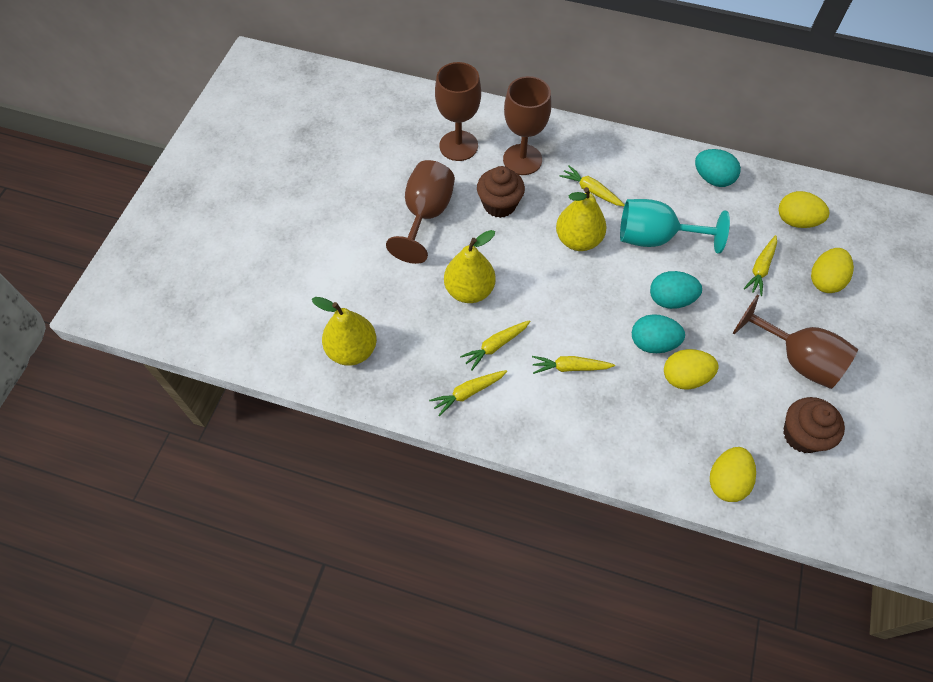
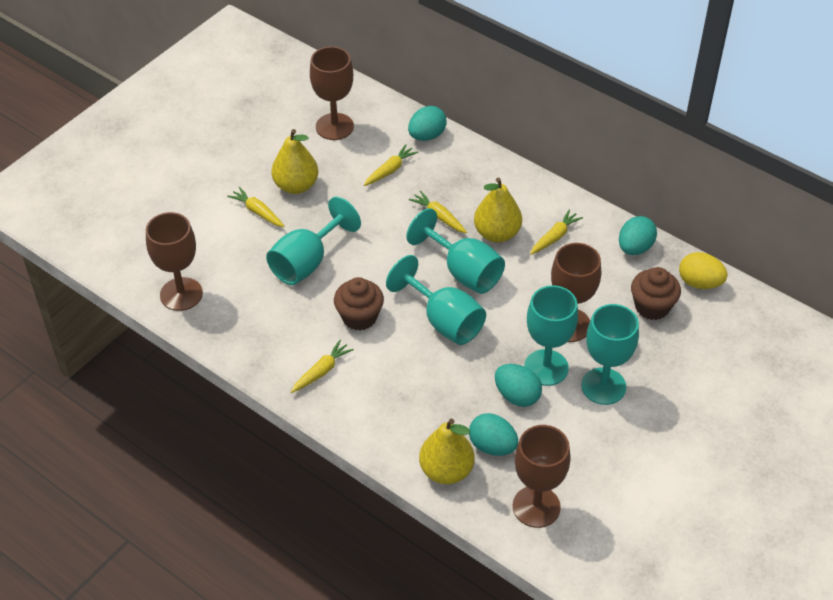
turquoise egg: [632,314,685,353] [650,271,702,309] [695,149,741,187] = 3 -> [408,106,447,141] [469,413,518,456] [495,364,542,407] [619,216,657,255] = 4
turquoise goblet: [620,199,730,254] = 1 -> [266,197,361,285] [386,255,486,345] [406,208,505,294] [524,285,578,386] [581,304,639,405] = 5
yellow egg: [664,349,719,390] [710,447,756,502] [778,191,830,228] [811,248,854,293] = 4 -> [679,252,728,289] = 1

